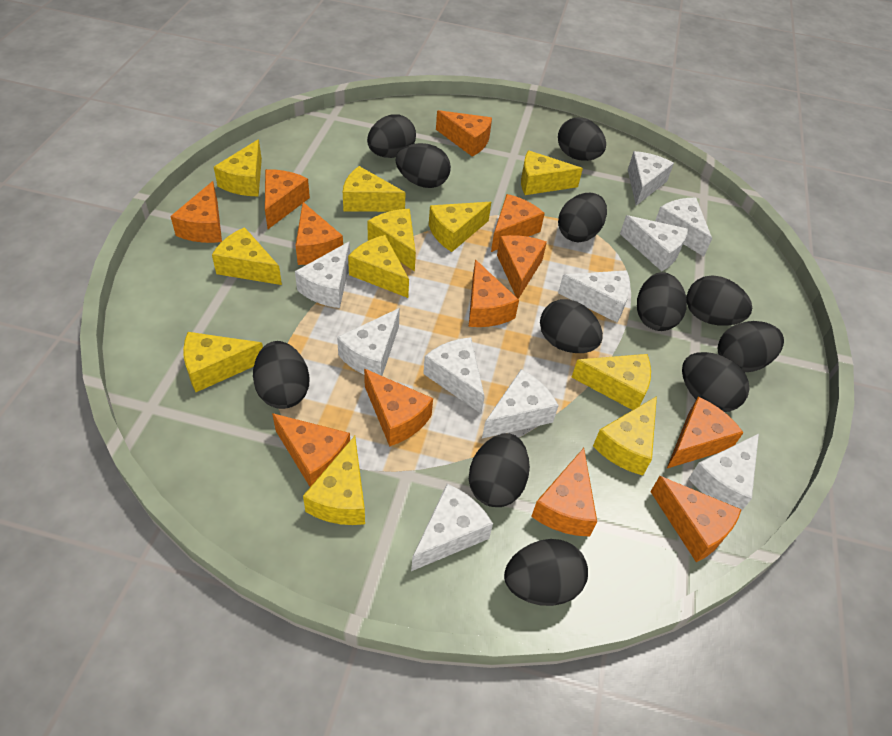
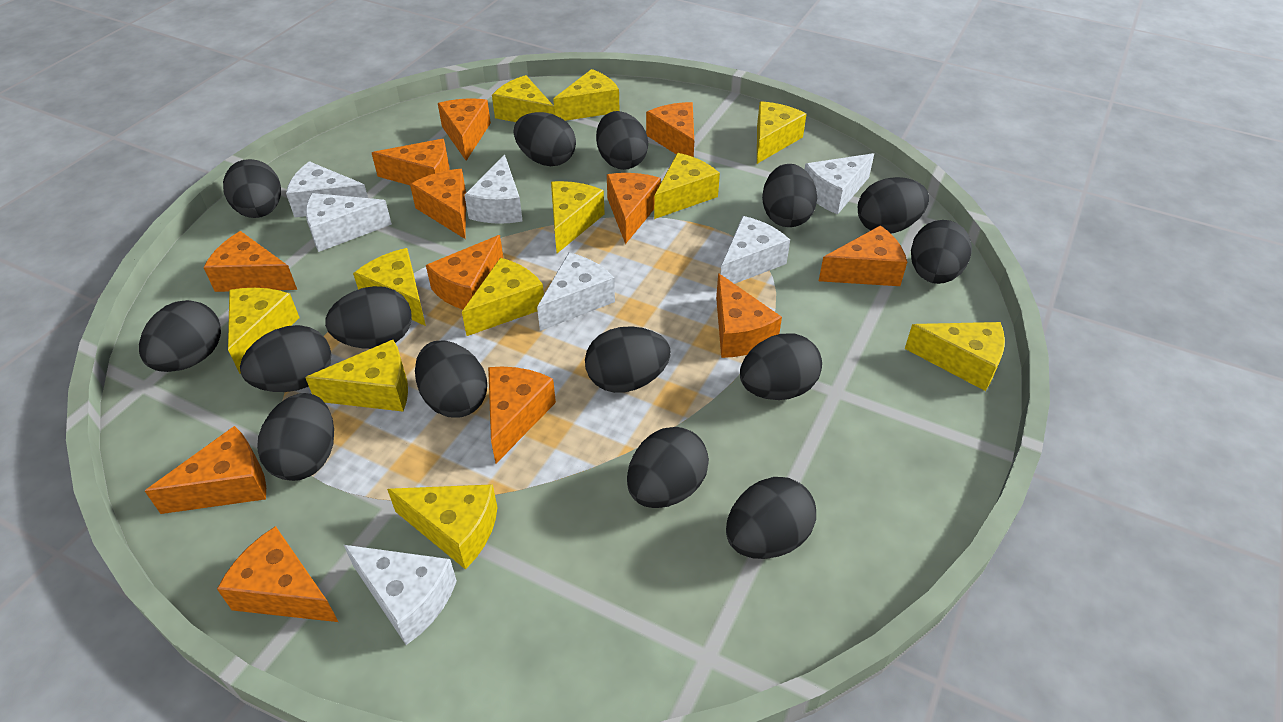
black egg: [253,341,310,409] [367,114,416,158] [395,143,451,188] [469,433,530,507] [504,539,588,606] [540,299,603,353] [558,117,606,161] [558,193,607,242] [637,272,687,331] [682,352,749,412] [686,275,752,326] [718,321,784,372] = 12 -> [139,300,221,372] [223,159,281,218] [240,325,331,392] [257,393,334,481] [325,286,412,349] [415,341,487,417] [514,112,576,166] [585,326,671,393] [596,111,648,170] [627,427,709,508] [726,477,816,559] [740,334,822,400] [762,164,817,227] [858,177,929,233] [911,220,972,284] = 15
white cheese: [295,241,350,308] [337,308,400,376] [411,484,493,571] [423,337,485,413] [482,369,559,438] [558,270,630,322] [620,215,688,271] [628,151,674,206] [655,198,712,257] [688,434,759,511] = 10 -> [286,161,368,217] [306,193,392,252] [344,545,457,645] [465,154,523,224] [537,253,615,331] [721,216,790,284] [804,153,874,215] = 7

